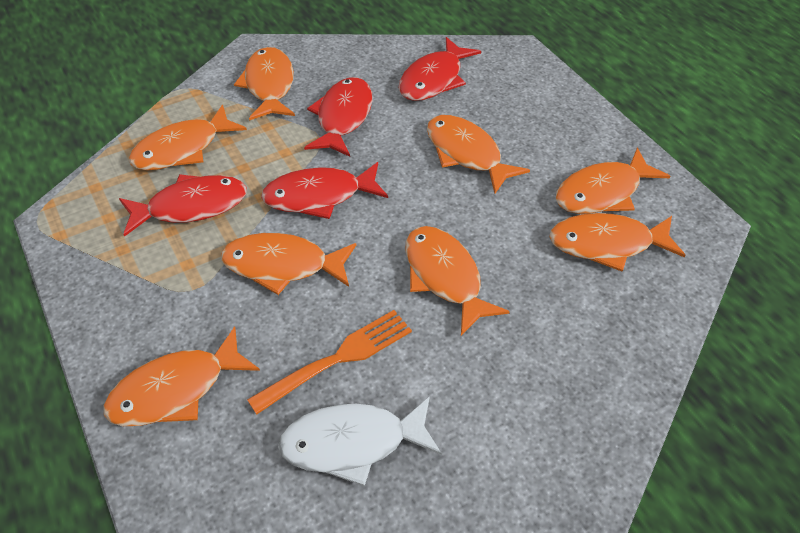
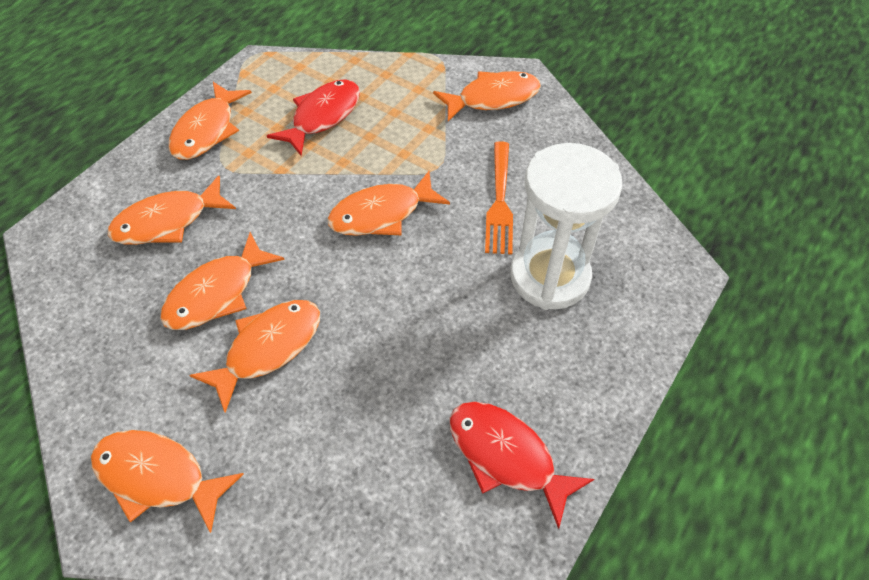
orange fish: [103,327,260,426] [129,104,247,170] [221,233,356,295] [234,47,295,121] [406,226,510,335] [427,115,530,193] [549,213,685,272] [556,148,670,214] = 8 -> [91,430,244,533] [108,176,236,245] [160,232,285,330] [169,82,252,160] [189,300,320,413] [327,171,450,236] [433,71,541,121] = 7
red fish: [119,174,247,237] [261,162,388,219] [304,77,373,157] [399,37,481,101] = 4 -> [267,79,360,156] [450,402,594,529] = 2
white fish: [278,396,442,486] = 1 -> none = 0
white hourglass: none = 0 -> [510,143,622,310] = 1

